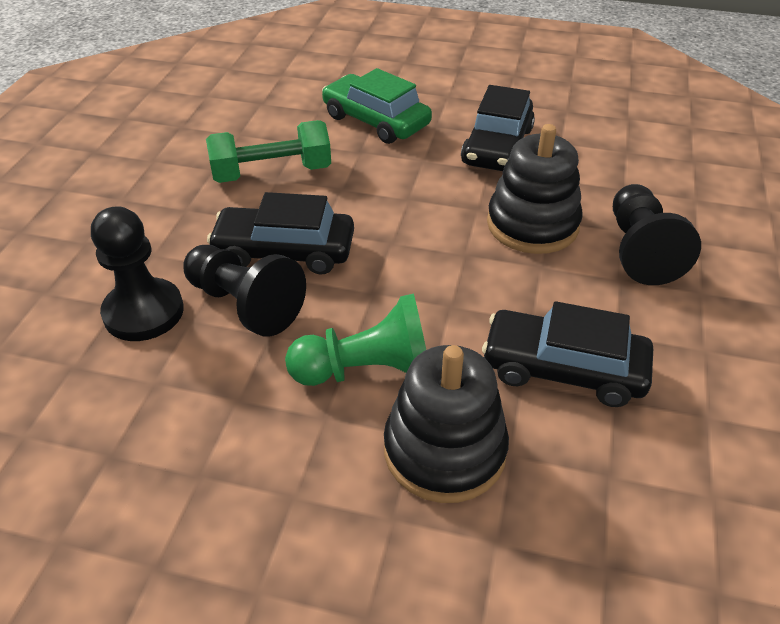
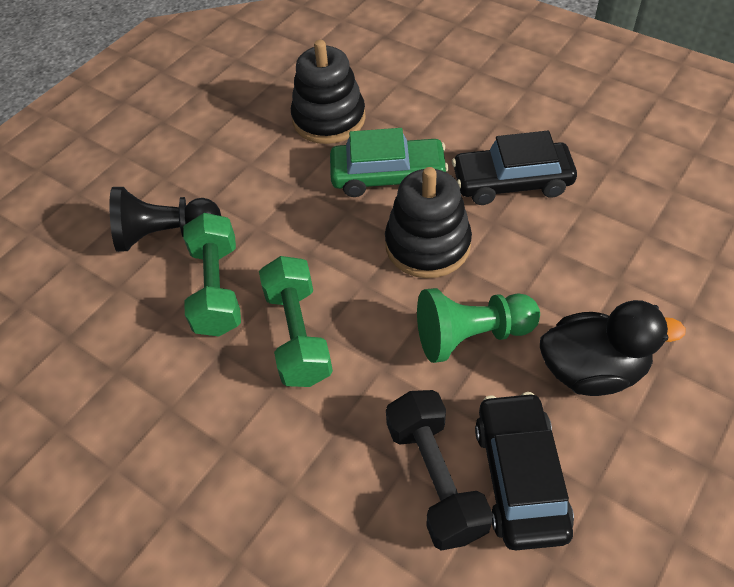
black car: [207,192,354,275] [461,85,535,171] [482,301,653,407] = 3 -> [452,131,577,205] [475,392,574,550] = 2
black duck: none = 0 -> [540,300,686,396] = 1
black dumbbell: none = 0 -> [386,390,493,551] = 1
black pawn: [91,206,184,341] [183,245,306,337] [613,184,701,285] = 3 -> [109,187,221,252] = 1
green dumbbell: [206,120,331,183] = 1 -> [183,213,241,337] [259,256,333,387] = 2

